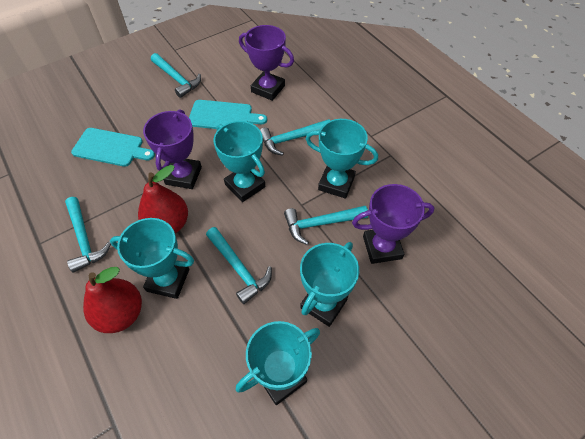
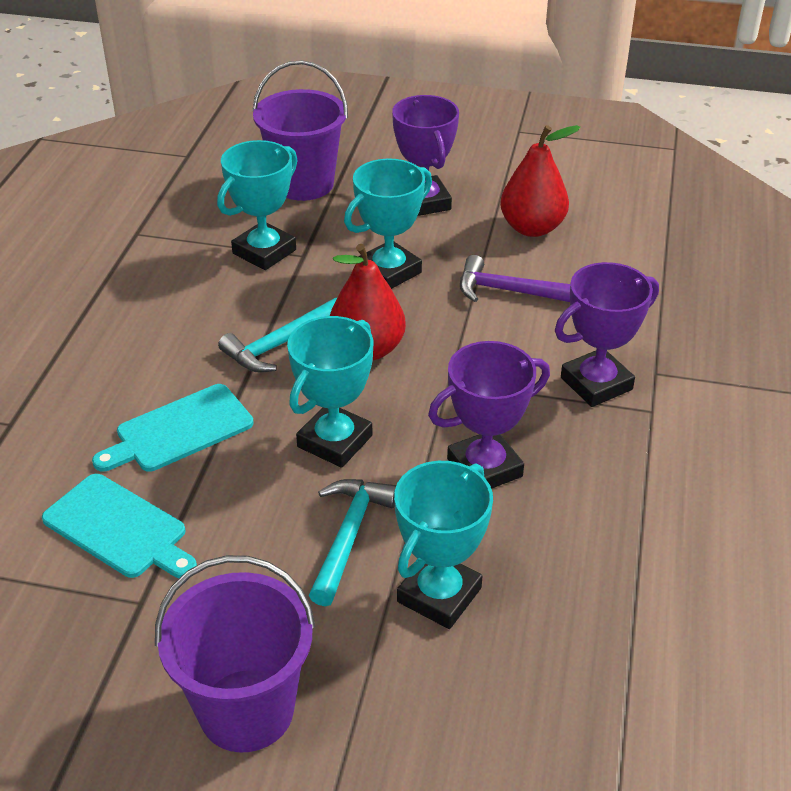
purple bucket: none = 0 -> [155,555,315,752] [252,60,348,201] = 2
purple hammer: none = 0 -> [460,255,570,302] = 1
turquoise hammer: [65,197,111,273] [151,53,201,98] [206,227,272,304] [260,119,330,156] [284,206,368,245] = 5 -> [218,297,338,372] [309,479,396,606] = 2
turquoise trophy: [110,218,194,299] [213,121,265,202] [236,321,320,405] [300,242,359,327] [306,119,378,199] = 5 -> [217,140,298,270] [287,316,374,468] [344,158,432,289] [394,461,493,629] = 4

